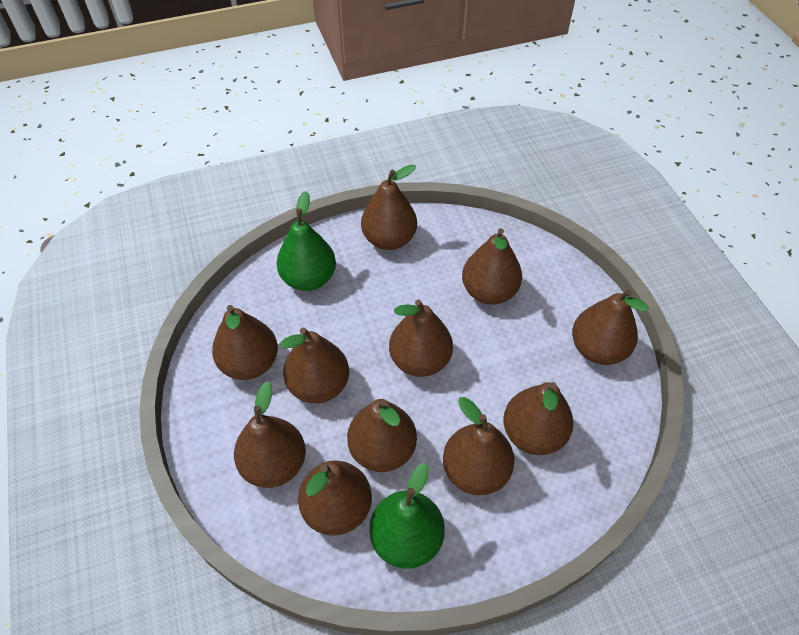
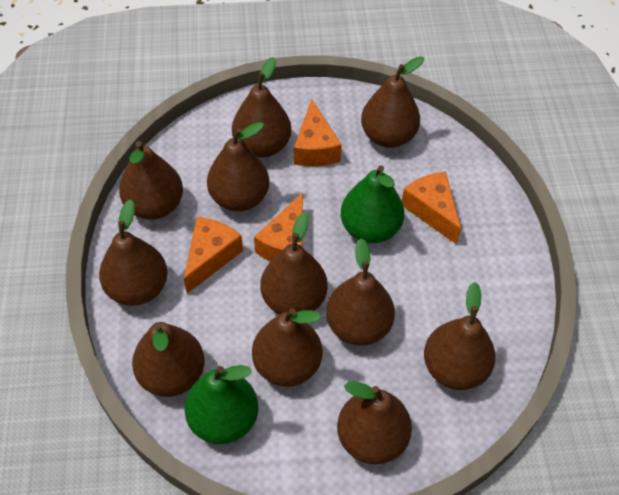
orange cheese: none = 0 -> [184,217,243,294] [254,192,303,261] [294,99,342,166] [402,171,461,245] = 4

